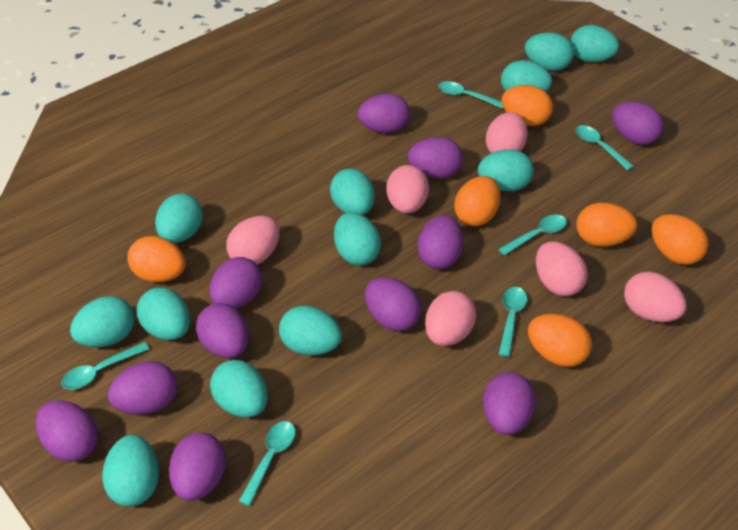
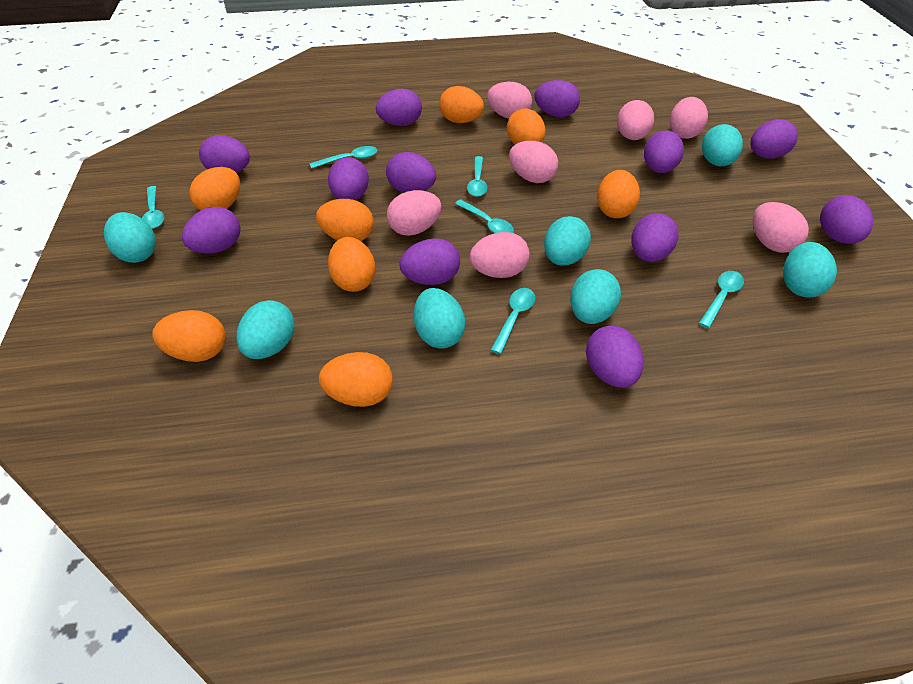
orange egg: [127,236,186,282] [454,176,501,226] [502,85,553,126] [528,314,592,367] [576,203,637,247] [652,214,709,265] = 6 -> [152,310,226,362] [190,167,240,210] [316,199,374,241] [319,352,393,407] [328,237,375,292] [439,86,484,123] [507,109,546,144] [597,170,640,218] = 8
pink egg: [226,216,280,265] [386,165,429,213] [425,291,476,346] [486,112,528,153] [536,242,588,296] [624,272,687,322] = 6 -> [387,190,441,236] [469,232,530,278] [487,82,532,119] [509,141,558,183] [617,100,654,140] [670,97,708,139] [753,202,809,253] = 7
purple egg: [36,400,98,462] [108,361,178,415] [169,432,226,501] [196,303,249,358] [209,257,262,309] [358,93,410,133] [365,277,421,331] [408,137,463,178] [418,215,463,269] [483,372,536,435] [612,101,664,145] = 11 -> [182,207,241,254] [199,135,250,173] [328,157,369,200] [376,89,422,126] [386,152,436,193] [399,238,460,285] [534,80,580,117] [586,325,644,388] [631,213,678,262] [644,131,684,173] [750,119,798,159] [820,195,873,244] = 12
turquoise egg: [70,296,134,347] [102,435,159,506] [137,287,190,340] [155,193,203,243] [210,360,268,418] [279,306,342,356] [330,168,375,215] [334,212,381,265] [478,149,534,191] [501,60,552,92] [525,32,574,71] [570,25,619,62] = 12 -> [104,212,156,263] [237,300,295,359] [414,288,466,349] [544,216,591,266] [570,269,621,324] [702,124,743,166] [783,242,837,298] = 7

